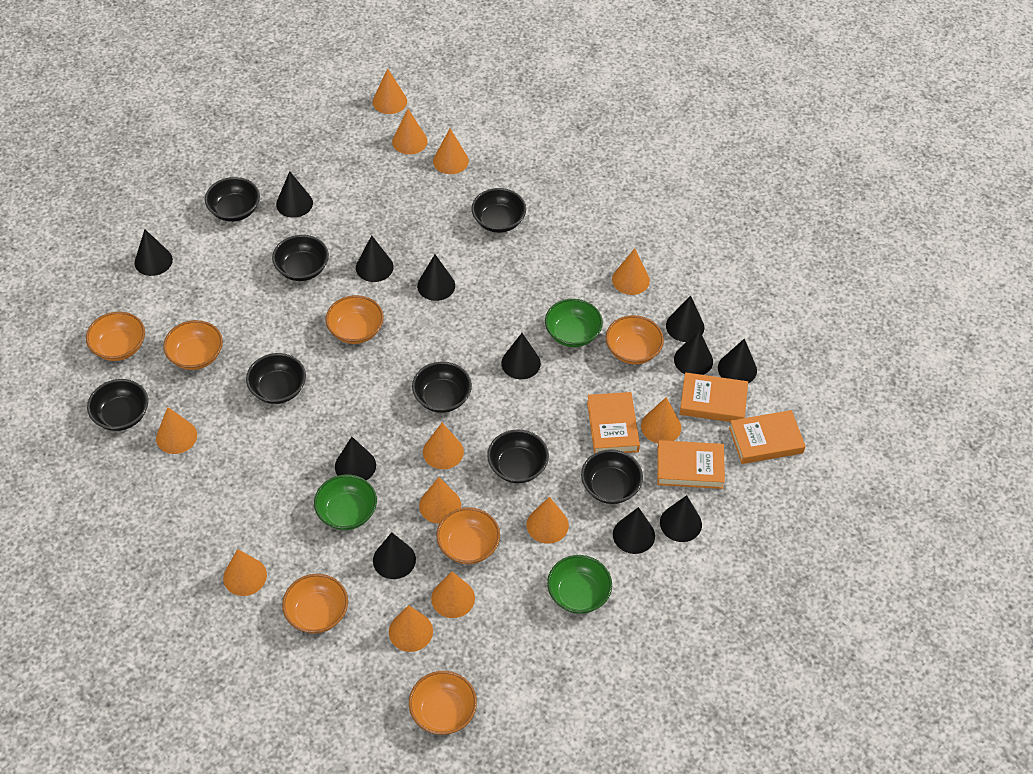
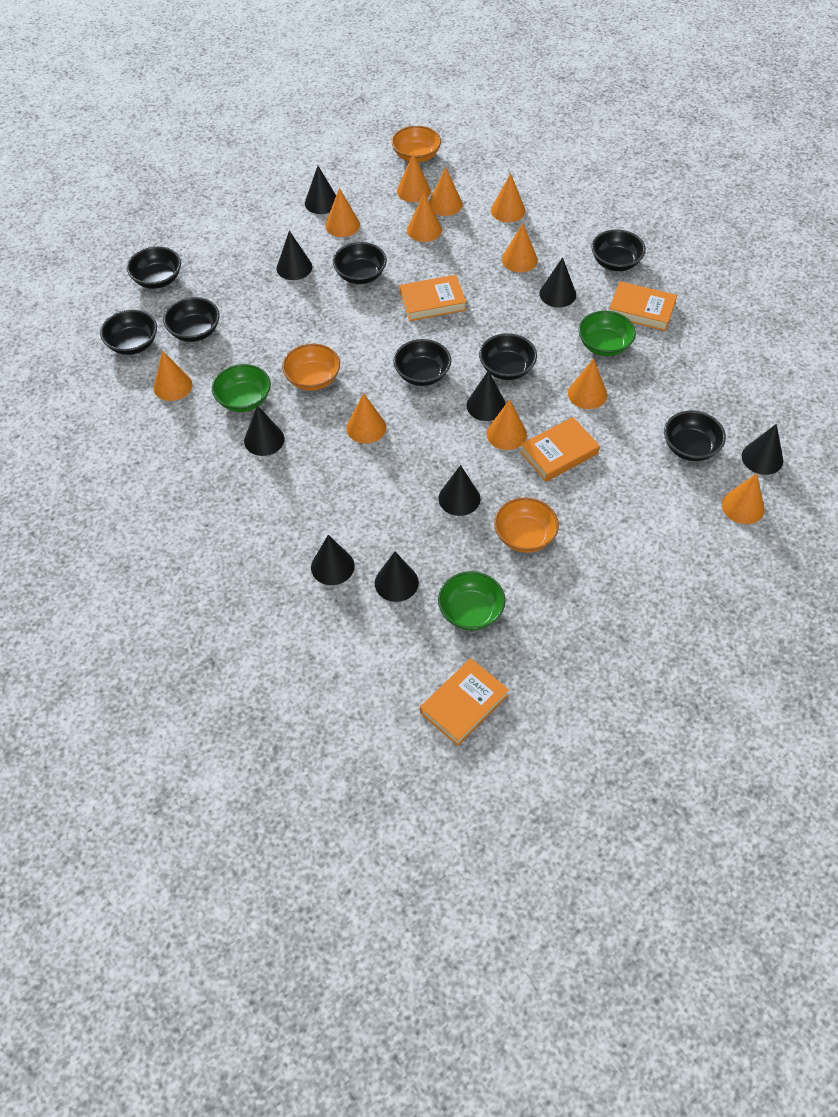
black cone: [135,229,173,276] [276,171,313,218] [335,437,376,480] [356,235,394,282] [373,532,416,579] [417,254,455,301] [501,333,541,379] [613,507,655,554] [660,495,702,542] [666,295,704,342] [674,330,713,375] [718,338,757,383] = 12 -> [244,405,285,456] [277,231,312,280] [305,166,336,214] [311,535,355,585] [375,552,419,602] [439,465,480,516] [467,370,506,421] [540,257,576,307] [742,424,783,475] = 9
orange bowl: [86,312,145,361] [163,320,223,370] [282,574,348,634] [326,295,384,344] [409,671,477,735] [436,507,500,564] [606,315,664,364] = 7 -> [282,344,340,391] [392,126,441,163] [494,497,559,553] = 3
orange cone: [156,407,197,454] [223,549,267,596] [373,68,407,114] [389,605,433,652] [392,109,428,155] [419,477,461,524] [423,423,464,469] [431,571,475,618] [433,129,469,174] [526,497,569,544] [612,248,650,295] [641,397,681,443] = 12 -> [153,351,193,401] [325,188,360,237] [346,393,386,444] [397,154,431,202] [407,193,442,242] [429,167,462,216] [486,399,527,450] [491,173,525,222] [502,223,538,272] [568,358,607,409] [722,473,765,524] = 11

